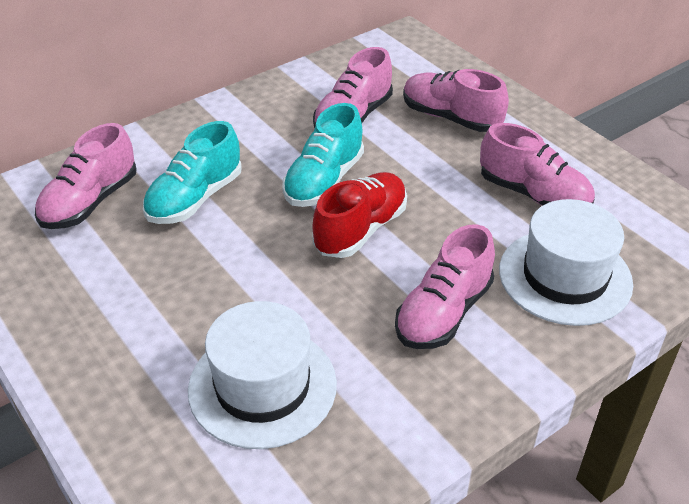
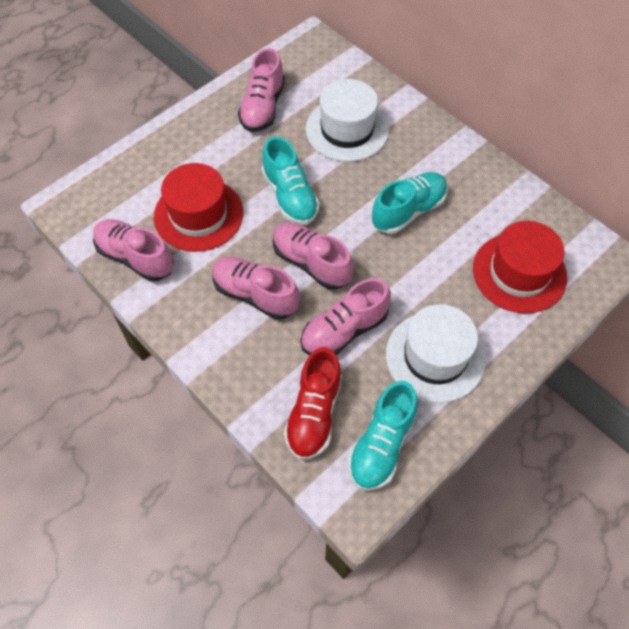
red hat: none = 0 -> [154,163,243,252] [473,221,567,314] = 2
turquoise shoe: [143,121,242,224] [282,103,364,207] = 2 -> [262,136,320,225] [348,381,418,491] [371,172,448,234] = 3

